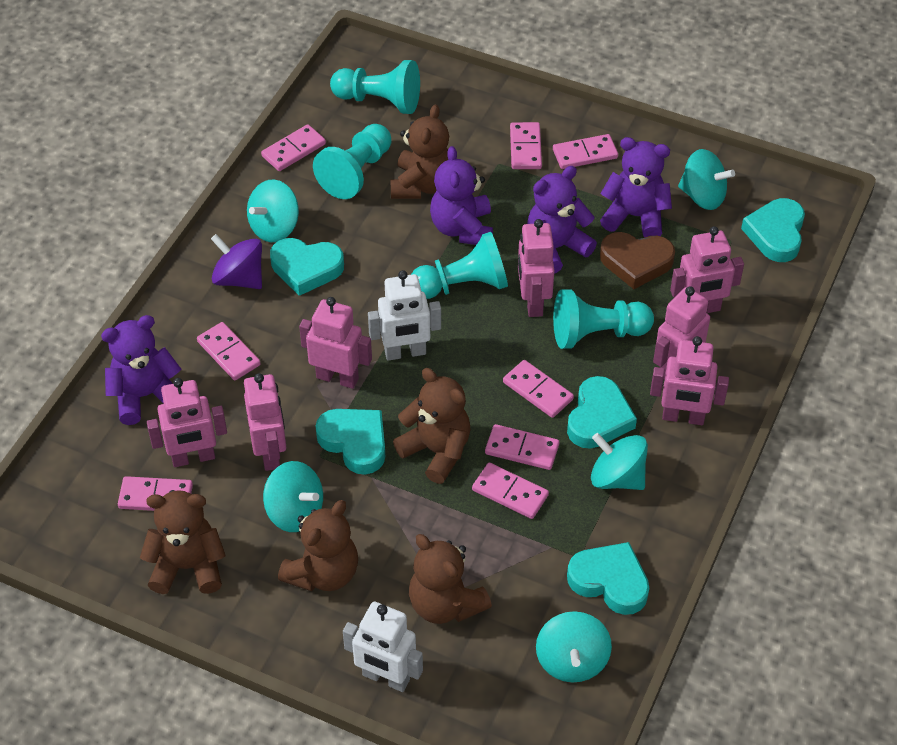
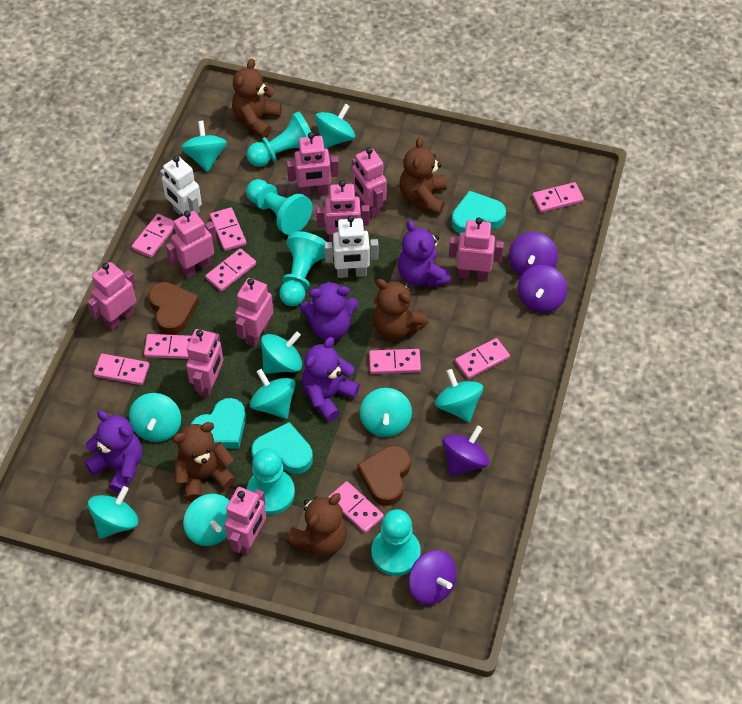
brown heart: [600,232,675,289] = 1 -> [148,282,199,335] [357,445,411,506] = 2
pink domino: [118,476,193,511] [197,322,261,380] [261,124,326,171] [472,463,549,519] [485,424,559,470] [503,360,574,418] [510,122,542,169] [553,134,618,169] = 8 -> [94,354,149,385] [132,214,175,258] [144,334,192,359] [205,248,256,291] [210,207,246,251] [328,481,384,533] [369,349,421,374] [455,338,510,379] [532,182,584,213] = 9
pink robot: [147,378,227,467] [244,373,286,471] [299,297,372,389] [518,219,554,317] [650,336,729,425] [653,286,710,380] [670,226,744,313] = 7 -> [87,262,137,331] [166,210,217,278] [186,329,223,398] [224,487,266,555] [235,278,273,347] [287,132,339,197] [316,180,369,243] [352,147,387,218] [449,217,504,281] = 9
purple spinning top: [211,234,262,289] = 1 -> [409,550,457,605] [442,425,489,476] [509,232,558,276] [518,265,567,313] = 4
turquoise heart: [270,238,344,296] [316,409,385,475] [567,376,637,449] [567,542,649,615] [741,198,805,262] = 5 -> [191,398,246,449] [251,422,313,474] [451,191,506,234] = 3
turquoise pawn: [313,124,392,199] [330,60,420,114] [411,232,508,299] [553,289,654,349] = 4 -> [246,179,312,235] [247,111,311,167] [247,448,295,515] [279,231,326,306] [371,509,421,576] = 5
turquoise spinning top: [247,179,299,242] [263,461,323,532] [536,611,612,682] [591,433,648,490] [678,149,735,210] = 5 -> [88,486,138,539] [129,393,181,442] [181,121,227,172] [183,494,230,546] [250,369,296,419] [261,331,302,374] [315,104,355,149] [360,388,412,437] [435,369,483,422] = 9

